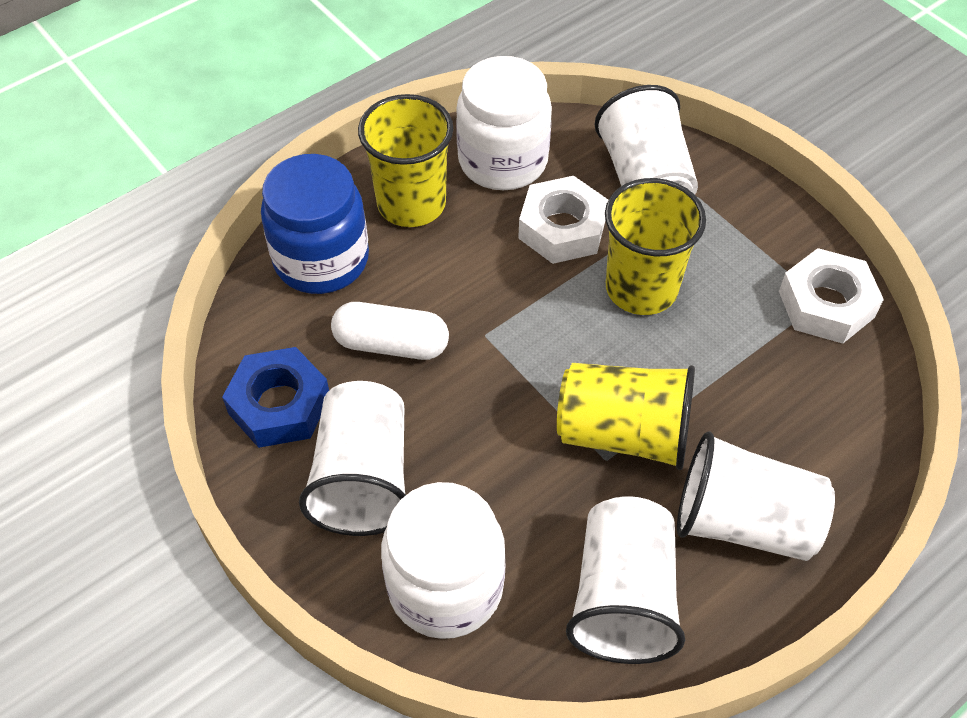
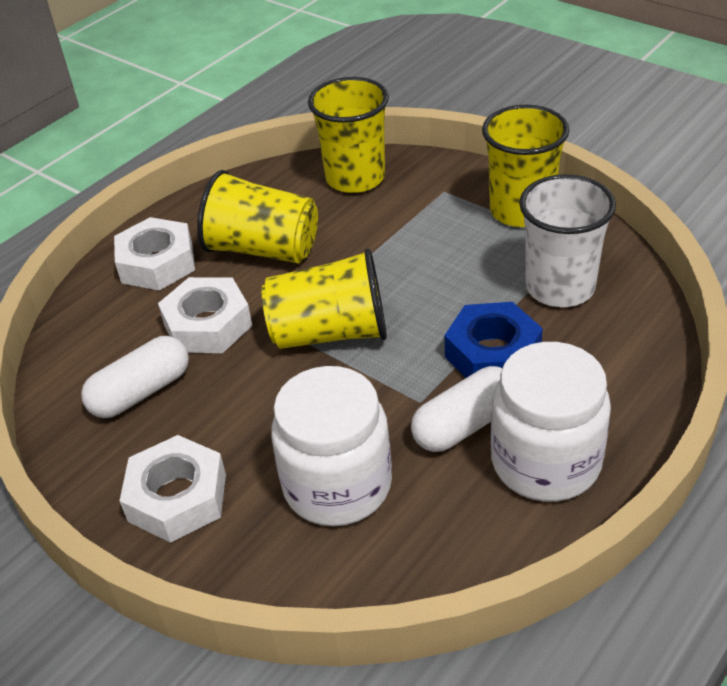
blue jar: [261,154,369,294] = 1 -> none = 0
white capsule: [331,302,449,360] = 1 -> [81,336,189,418] [411,366,502,452] = 2
white cup: [299,381,406,536] [566,496,685,664] [595,85,698,194] [677,431,835,561] = 4 -> [519,174,616,307] = 1
white nut: [518,176,608,264] [779,248,884,344] = 2 -> [114,217,195,291] [120,435,226,543] [158,277,252,353] = 3
yellow cup: [358,94,453,227] [557,363,695,470] [605,178,706,315] = 3 -> [197,170,318,263] [262,248,387,349] [308,77,389,193] [482,105,569,227] = 4

